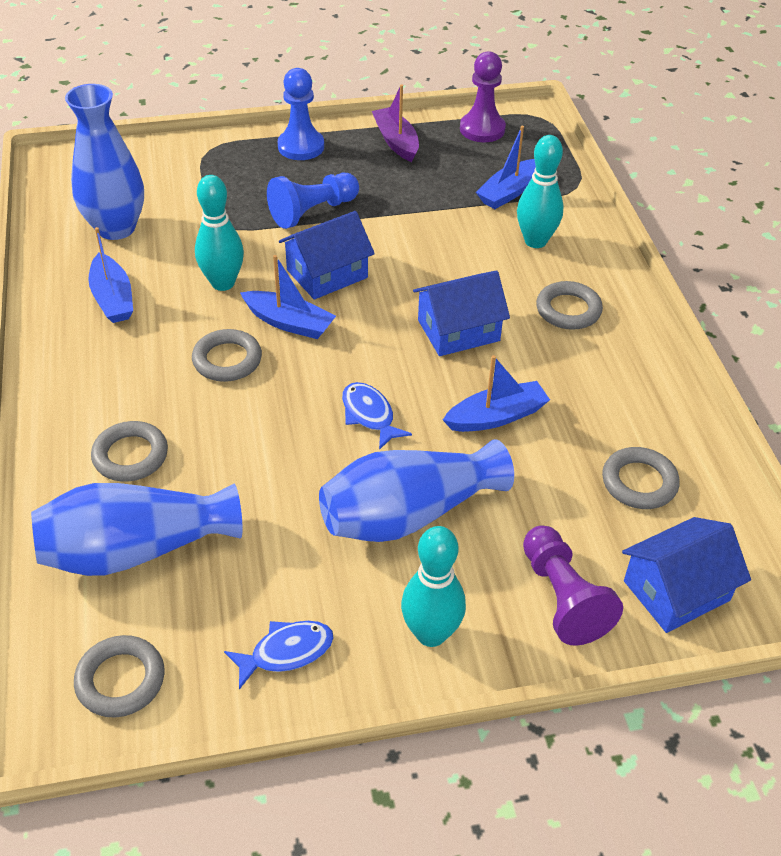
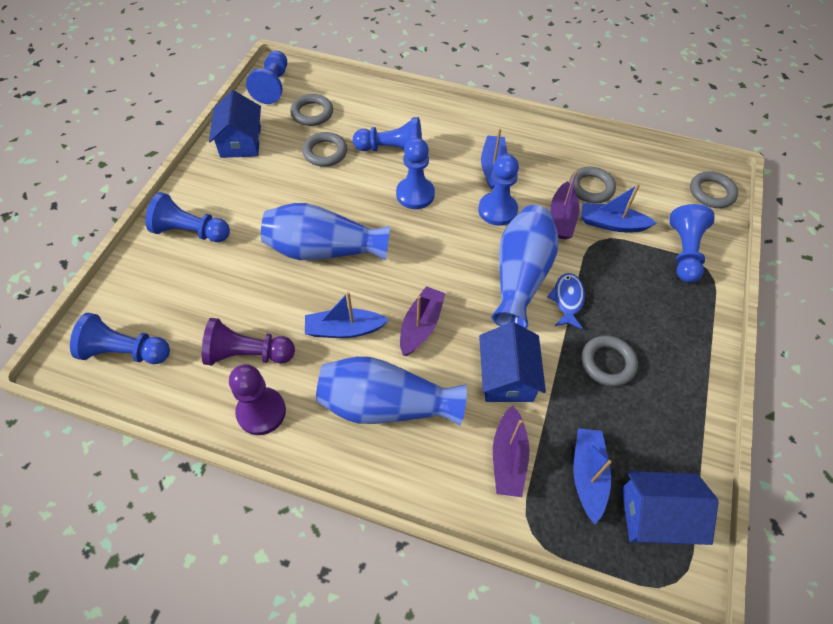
blue fish: [224,621,334,689] [342,382,412,450] = 2 -> [547,273,585,330] = 1
blue pawn: [267,172,359,229] [278,68,324,160] = 2 -> [70,313,170,364] [146,192,230,242] [246,51,287,104] [353,117,422,151] [396,138,435,209] [478,154,519,226] [670,204,714,283] = 7
purple boat: [372,84,419,162] = 1 -> [400,286,446,356] [493,405,529,497] [550,171,579,239] = 3
turquoise bowling pin: [195,175,244,291] [401,526,466,647] [517,135,564,248] = 3 -> none = 0

